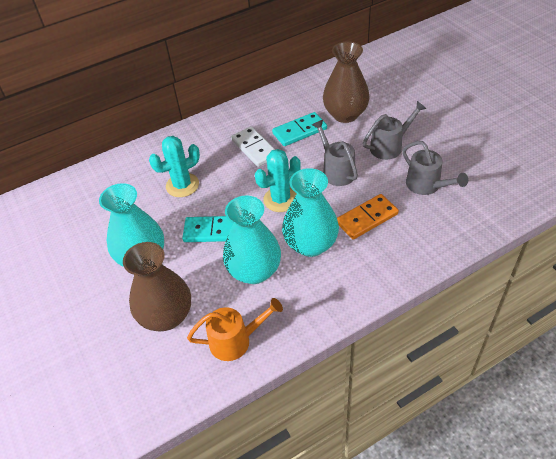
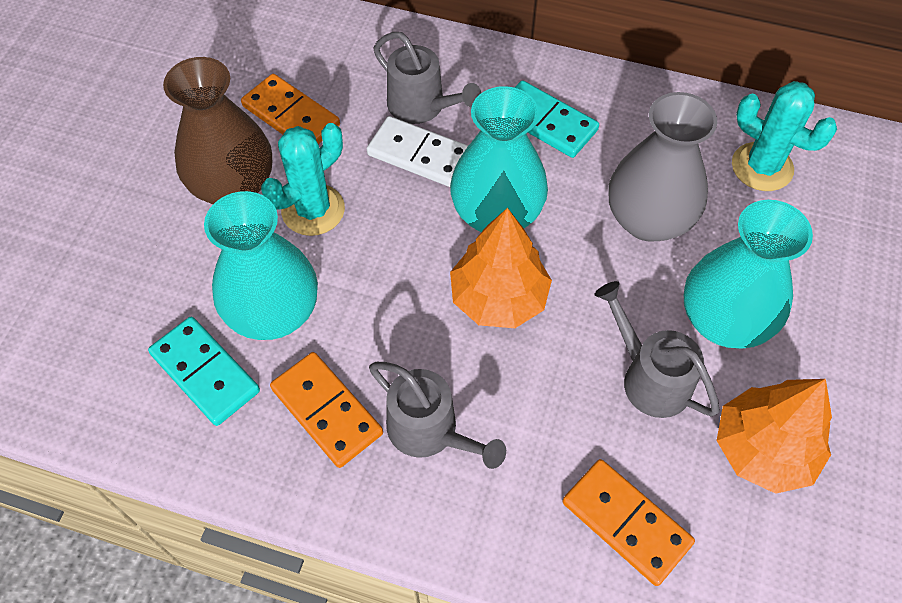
brown vase: [123,242,191,332] [323,41,370,123] = 2 -> [163,57,272,204] = 1
grey vase: none = 0 -> [609,92,717,242] = 1
orange domino: [337,194,399,239] = 1 -> [241,74,340,144] [270,352,383,468] [562,459,695,586] = 3
orange tree: none = 0 -> [450,208,552,328] [717,379,832,494] = 2
orange watering can: [187,298,283,361] = 1 -> none = 0

